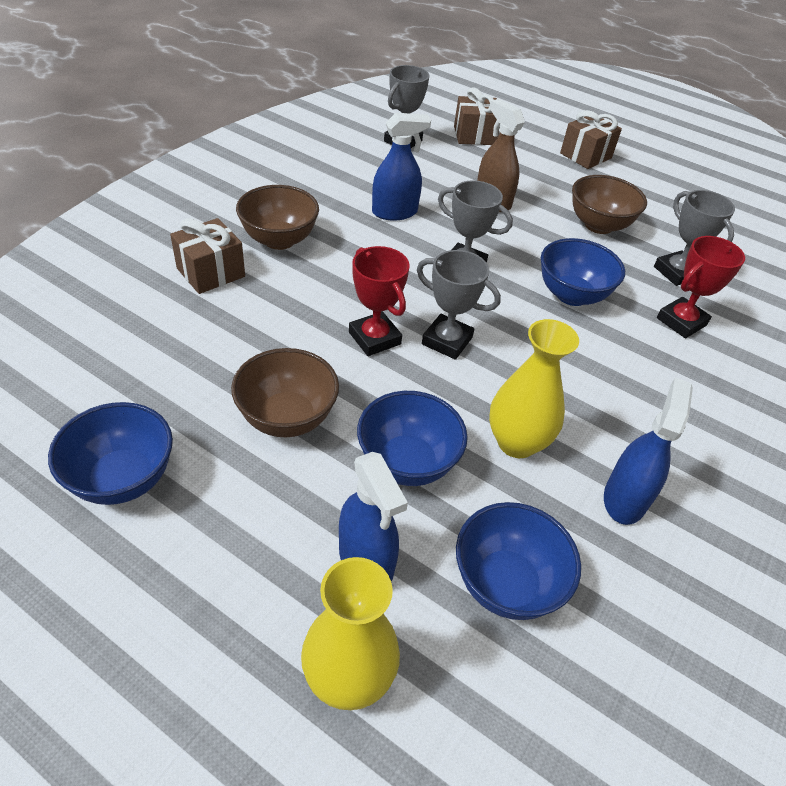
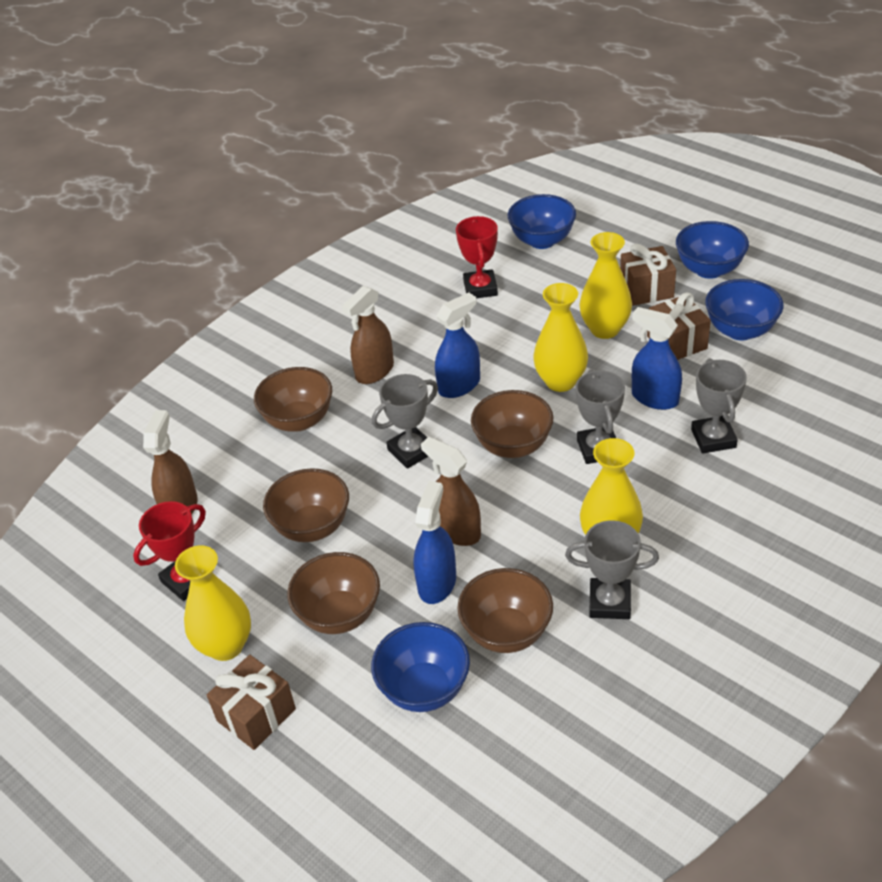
brown bowl: [231,348,339,437] [236,185,319,250] [572,175,647,234] = 3 -> [254,367,332,432] [263,468,349,542] [287,552,380,634] [457,568,553,653] [471,390,554,458] = 5
brown spray bottle: [477,99,525,212] = 1 -> [143,410,198,515] [342,286,394,384] [421,437,481,546] = 3
yellow vase: [301,557,400,710] [489,319,579,458] = 2 -> [175,545,251,661] [533,283,588,392] [579,232,632,339] [580,438,643,535] = 4

